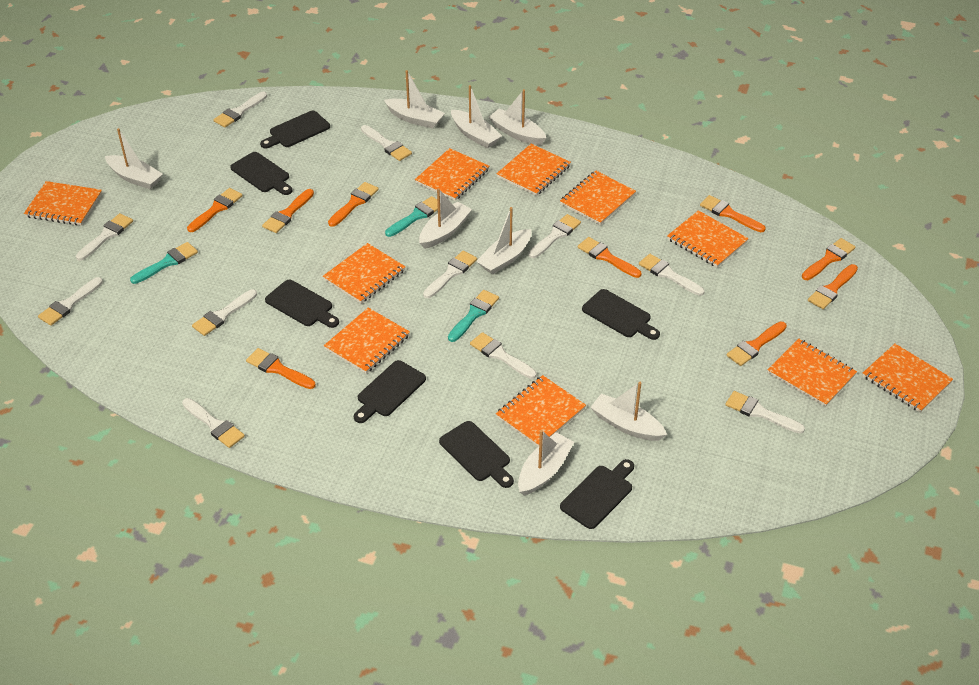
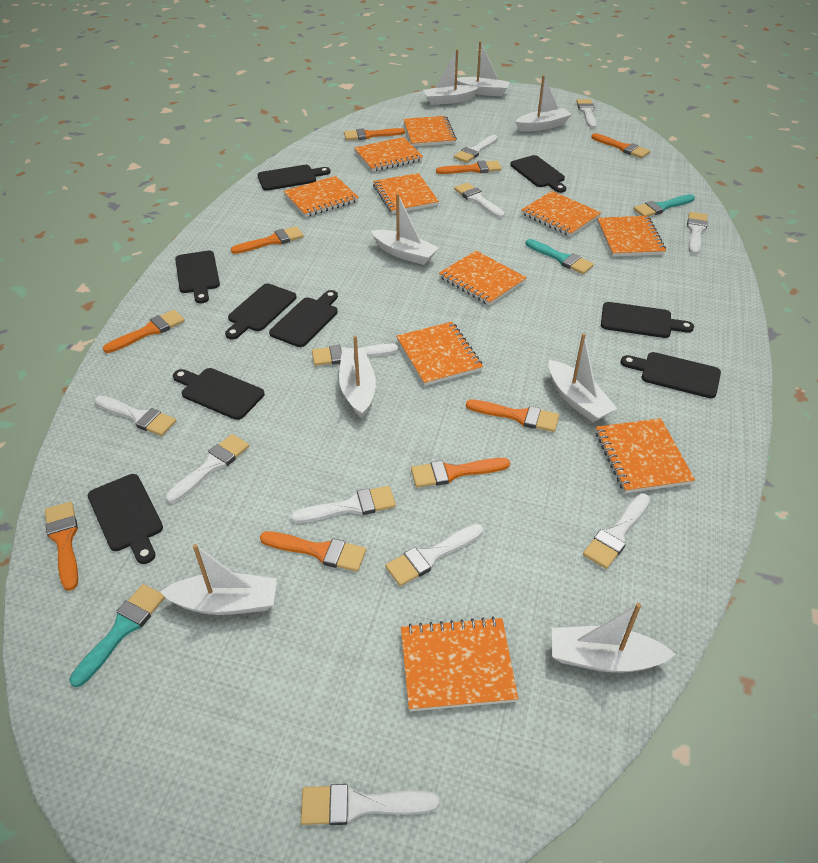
black cutting board: [230,152,292,195] [260,111,330,149] [265,280,339,328] [354,360,426,423] [439,421,514,488] [560,459,634,529] [582,289,660,340] = 7 -> [88,474,163,564] [173,368,265,420] [175,250,220,303] [225,283,296,340] [257,165,331,191] [269,290,338,347] [510,155,566,193] [601,302,694,338] [621,352,721,398] = 9

